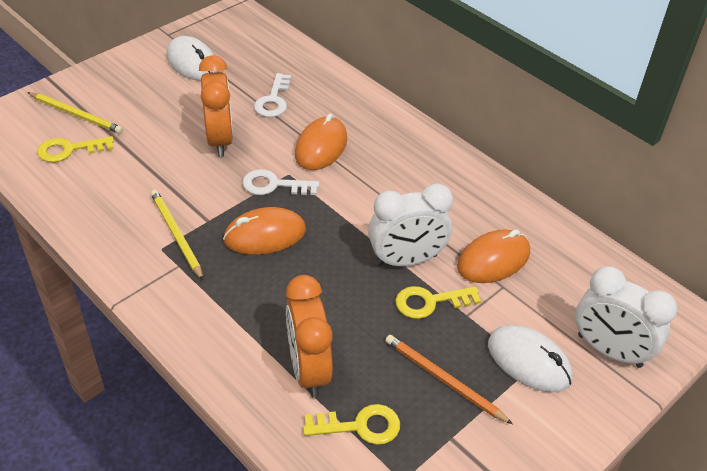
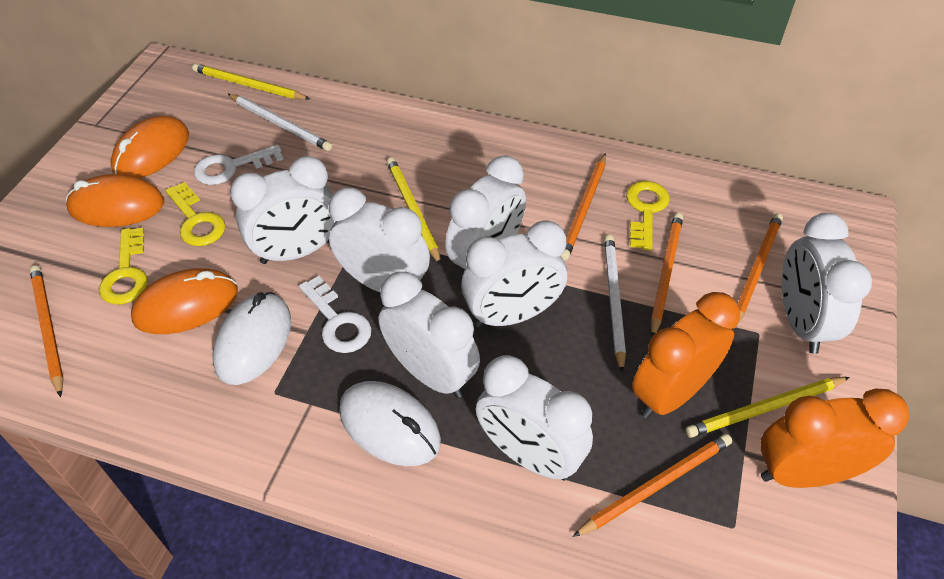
orange pencil: [385,335,513,424] = 1 -> [30,265,64,397] [561,153,606,260] [572,434,732,537] [651,213,683,337] [737,213,783,325] = 5
white clock: [368,183,453,266] [575,266,677,368] = 2 -> [230,156,336,264] [329,187,430,292] [379,272,480,398] [445,155,526,273] [461,220,567,327] [476,355,593,480] [782,213,872,354] = 7
white pencil: none = 0 -> [228,94,332,151] [604,235,626,373] = 2
yellow pencil: [27,92,123,134] [150,189,203,280] = 2 -> [192,63,310,100] [387,157,441,265] [685,377,850,438] = 3

